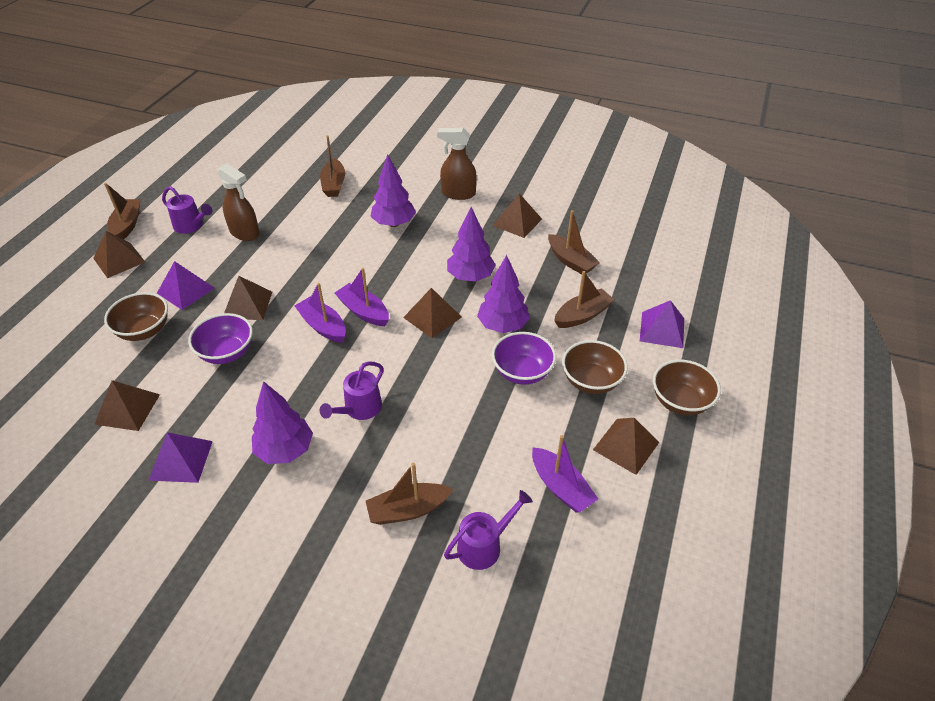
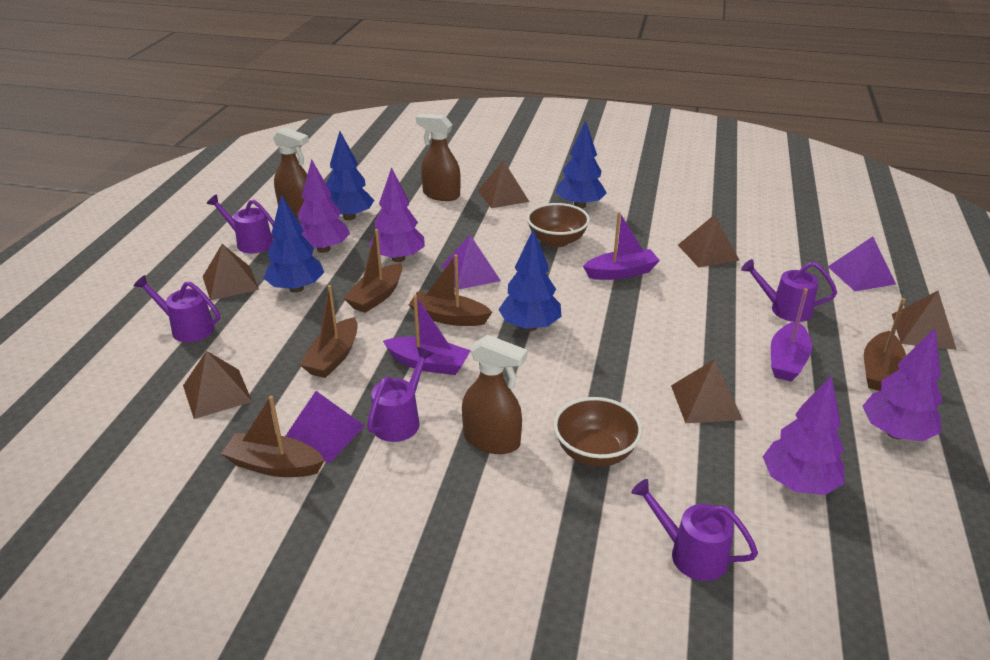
blue tree: none = 0 -> [264,195,324,293] [326,131,374,220] [498,230,561,331] [556,120,607,209] = 4
brown bowl: [104,292,168,341] [562,340,628,394] [653,360,721,416] = 3 -> [527,203,590,247] [553,397,642,467] = 2
brown spray bottle: [217,163,260,241] [437,128,477,200] = 2 -> [272,127,309,217] [416,114,461,201] [462,335,527,454] = 3
purple bowl: [188,313,253,364] [492,332,556,385] = 2 -> none = 0
purple watering can: [162,186,212,234] [320,361,384,420] [444,490,533,570] = 3 -> [134,275,220,342] [207,194,275,254] [367,347,433,442] [631,479,758,581] [741,259,837,322] = 5

